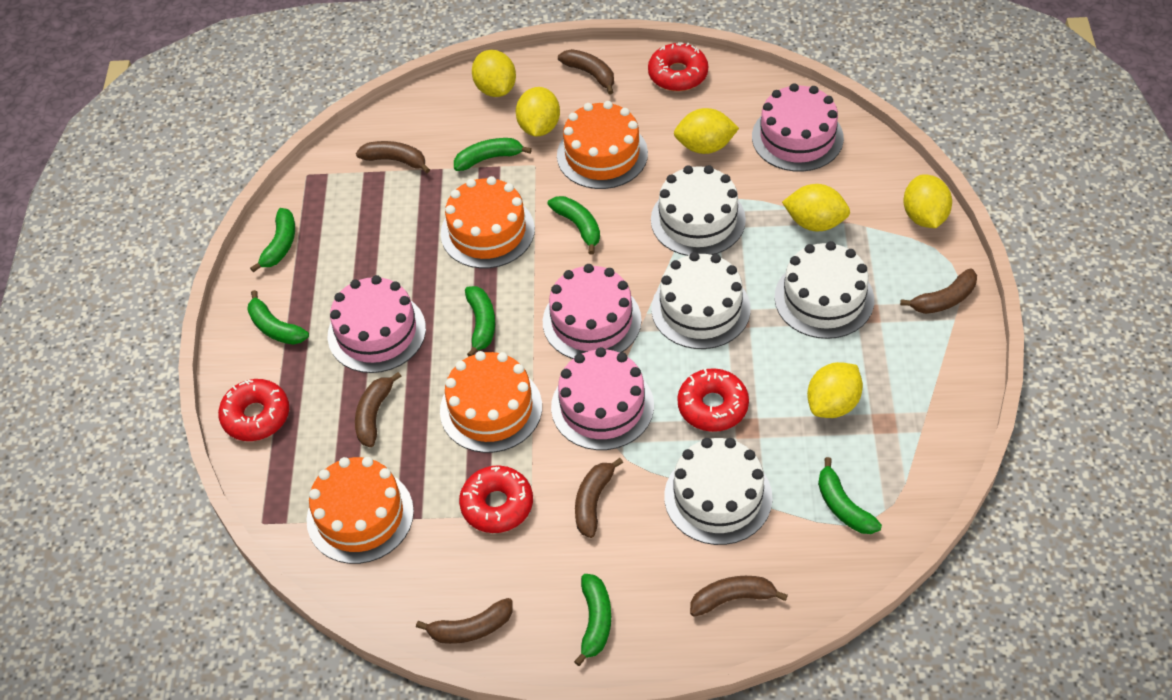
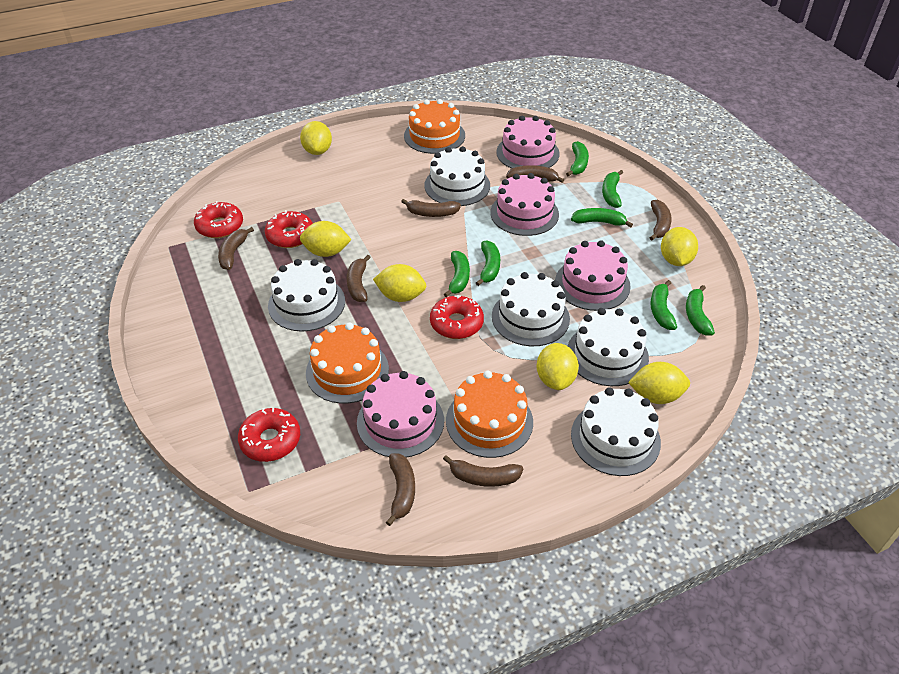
orange cake: [307,457,414,564] [440,351,542,453] [441,176,535,268] [557,101,648,189] = 4 -> [306,323,389,404] [404,99,465,154] [446,371,533,458] = 3
white cake: [651,165,746,256] [652,252,750,349] [664,438,772,545] [775,241,874,339] = 4 -> [268,259,345,332] [424,146,490,206] [492,272,570,346] [568,308,649,386] [571,387,661,476] = 5

